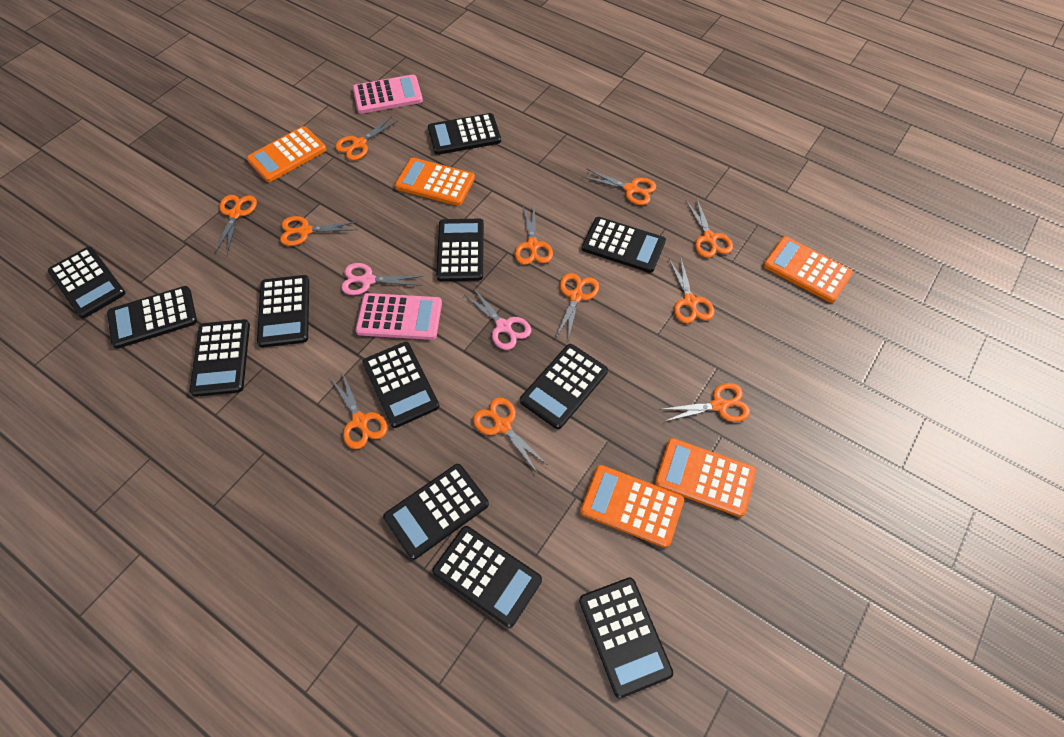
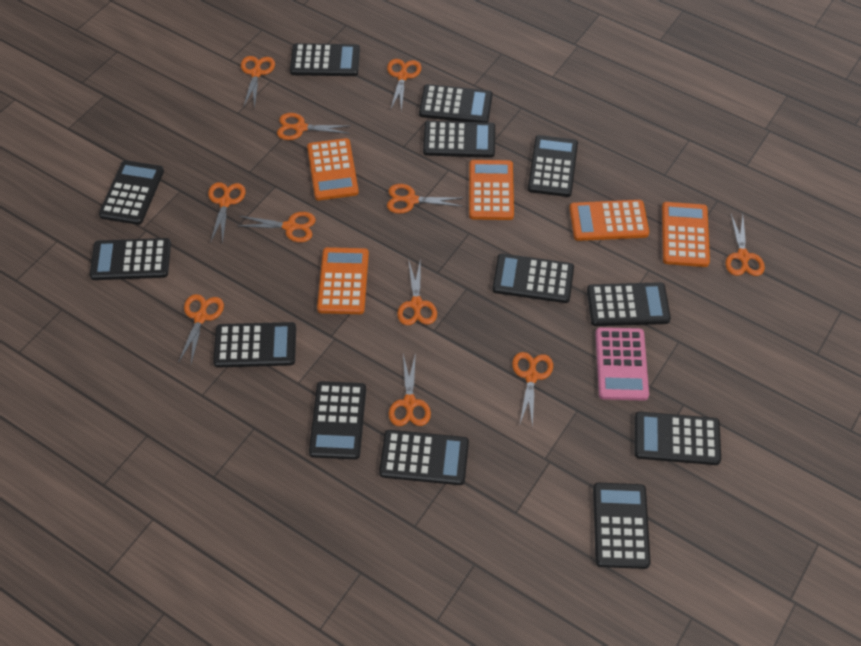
black calculator: [48,247,126,318] [107,286,197,349] [190,319,250,397] [257,275,309,347] [363,342,439,428] [383,464,489,560] [428,113,501,155] [432,526,542,628] [436,219,484,281] [520,344,608,429] [579,577,673,699] [582,217,666,273] = 12 -> [90,238,171,280] [99,160,164,225] [213,322,296,368] [290,43,360,76] [309,381,366,459] [379,430,469,485] [419,84,493,122] [423,121,495,158] [492,253,574,303] [528,135,578,197] [587,282,671,326] [593,483,651,569] [634,412,721,465] = 13
pink calculator: [353,74,423,114] [355,293,442,340] = 2 -> [595,327,649,401] = 1
pink scissors: [341,263,423,295] [463,287,531,350] = 2 -> none = 0

